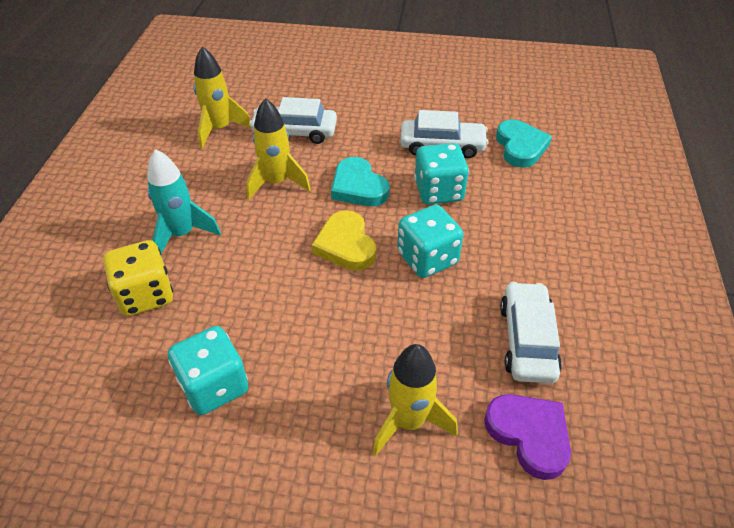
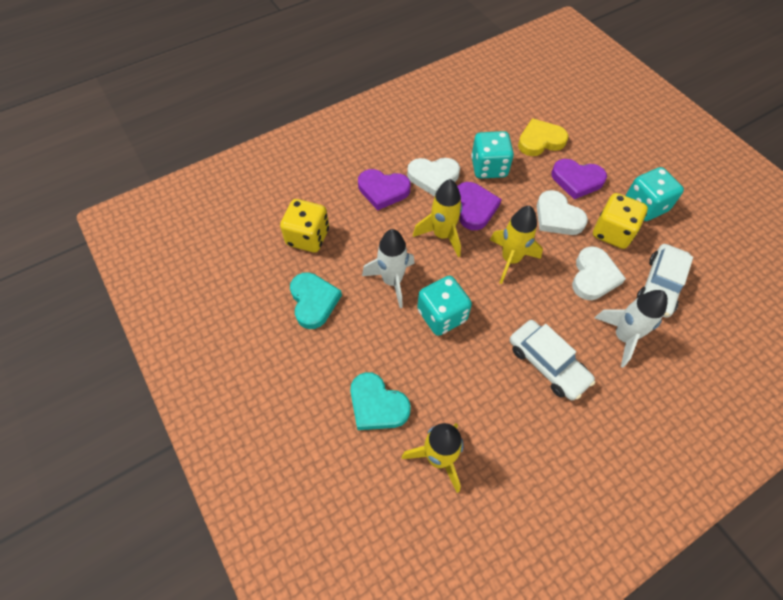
purple heart: [484,394,571,480] = 1 -> [358,169,410,210] [457,182,502,230] [551,159,607,199] = 3
turquoise rocket: [147,149,221,254] = 1 -> none = 0
white car: [249,97,337,144] [400,110,489,158] [500,281,562,383] = 3 -> [510,320,595,400] [637,244,693,318] = 2
white heart: none = 0 -> [407,158,460,197] [537,190,588,235] [572,246,626,300] = 3
white rocket: none = 0 -> [362,229,415,308] [595,290,668,368] = 2
yellow dice: [103,240,173,316] = 1 -> [280,199,329,252] [593,193,648,249] = 2

